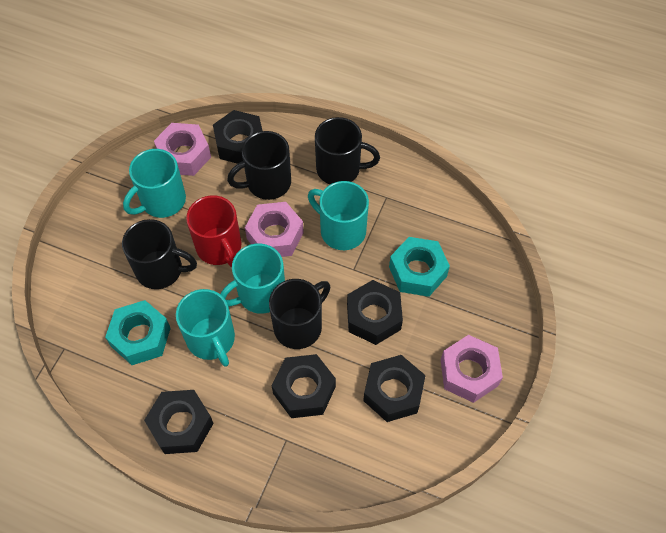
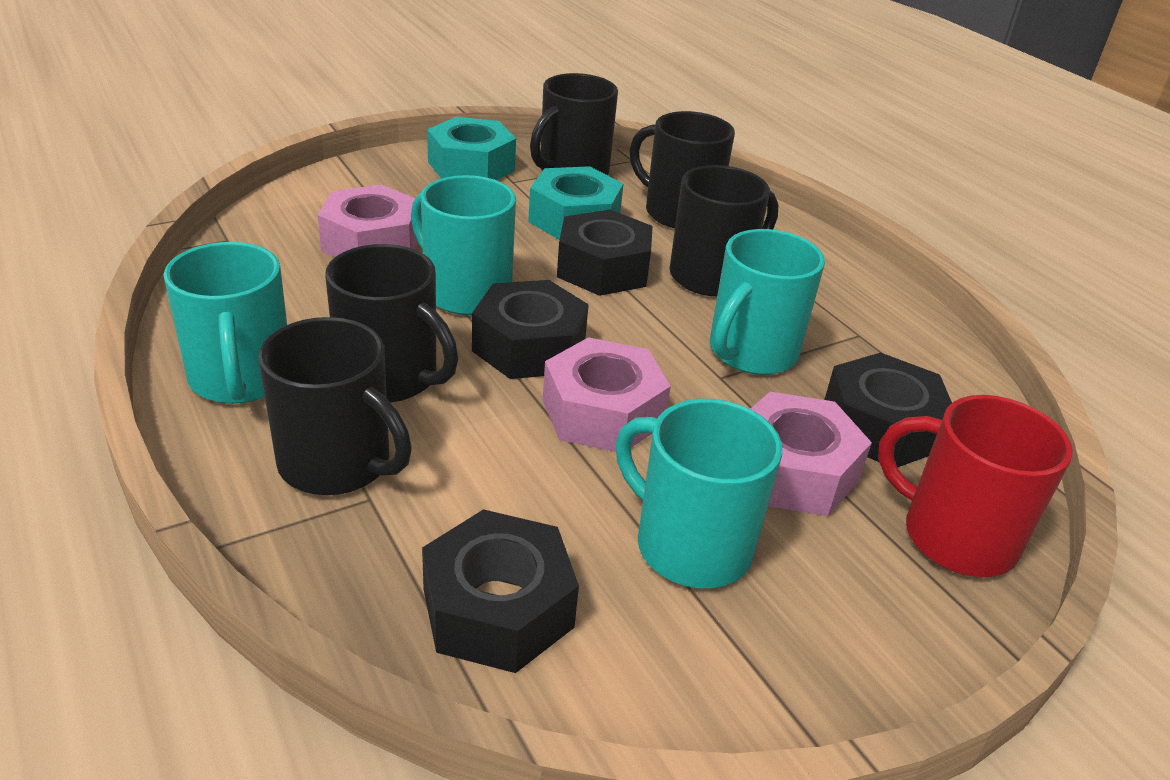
black mug: [122,219,197,289] [227,131,291,200] [269,279,331,349] [315,117,380,184] = 4 -> [258,317,412,495] [325,244,458,402] [530,73,618,175] [630,111,735,228] [670,165,778,296] = 5
black nut: [144,390,214,454] [213,110,263,164] [271,354,336,418] [347,280,403,345] [363,355,426,422] = 5 -> [422,509,579,673] [472,280,589,379] [557,210,653,296] [824,353,952,467] = 4

